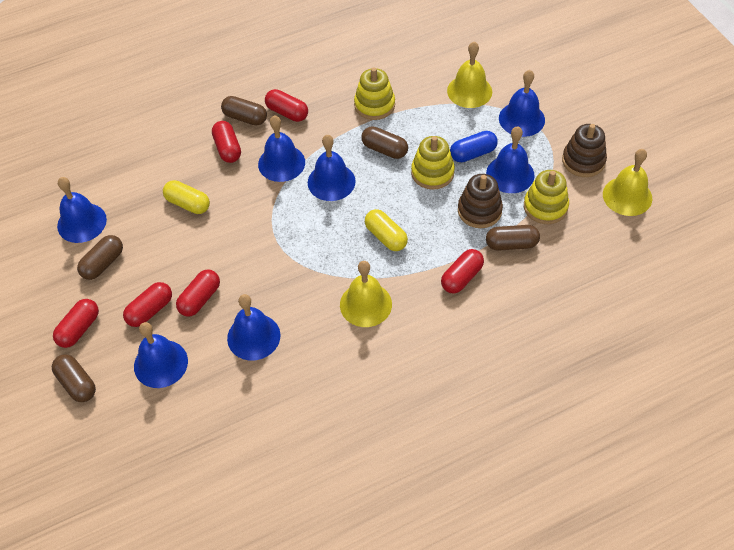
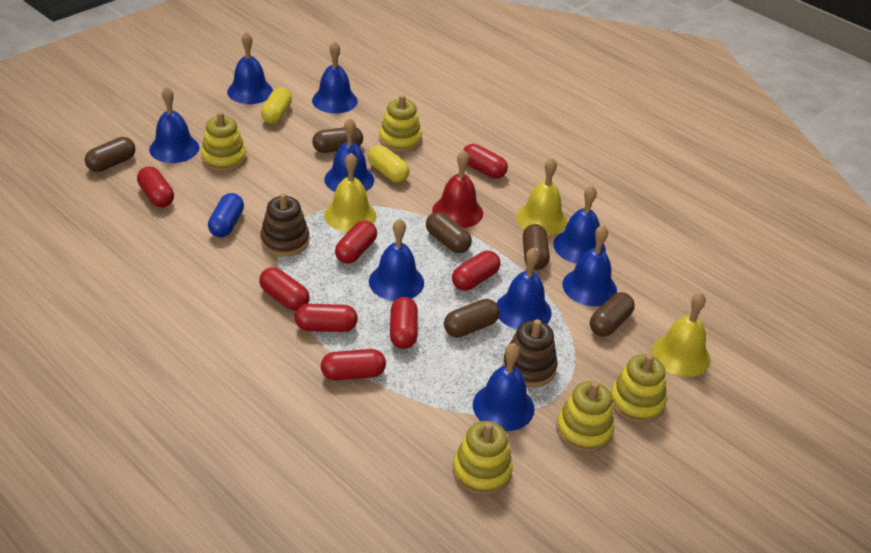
blue bell: [57,177,107,243] [134,322,188,388] [227,294,280,361] [258,115,305,182] [308,135,356,201] [486,126,535,193] [499,70,545,137] = 7 -> [149,87,199,163] [227,32,273,104] [312,41,358,114] [324,118,374,192] [369,219,424,301] [473,343,535,431] [497,248,552,329] [553,185,606,264] [562,225,617,306] = 9
brown capsule: [52,354,96,402] [77,235,123,280] [221,96,267,125] [361,126,408,159] [486,225,540,251] = 5 -> [85,137,136,172] [312,127,363,153] [426,212,472,253] [444,299,500,337] [523,224,550,270] [590,292,635,337] = 6
red bell: none = 0 -> [432,150,483,228] = 1
red capsule: [53,299,99,348] [123,282,172,327] [176,270,220,317] [212,121,241,163] [265,89,308,122] [441,249,484,293] = 6 -> [137,166,174,207] [259,267,310,311] [295,304,358,332] [321,349,386,380] [335,221,377,264] [390,297,418,349] [452,251,500,291] [463,144,508,179] = 8
yellow stacking toy: [354,67,395,120] [411,136,455,190] [524,170,569,224] = 3 -> [201,112,247,171] [379,95,422,152] [453,421,513,495] [556,381,614,452] [610,354,667,423] = 5

